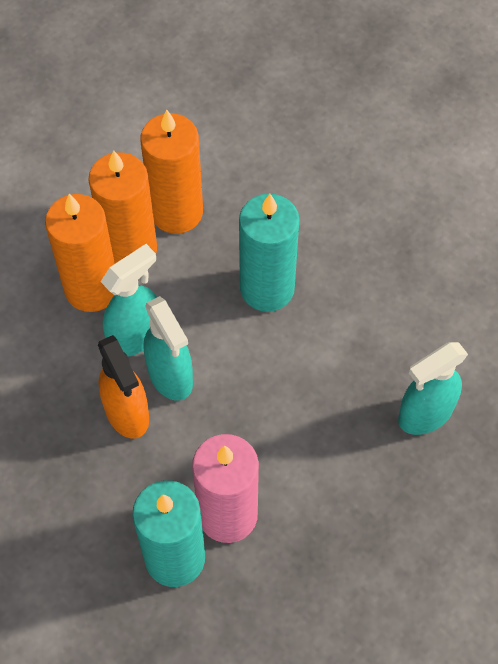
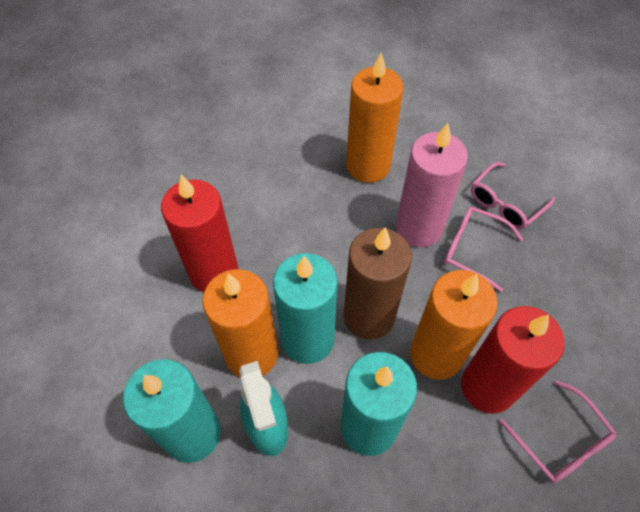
brown candle: none = 0 -> [344,227,412,340] = 1
orange spray bottle: [98,335,149,438] = 1 -> none = 0
pink glasses: none = 0 -> [444,207,523,292] [471,162,555,230] [499,380,617,483] = 3
red candle: none = 0 -> [161,175,238,292] [461,306,565,414] = 2
turquoise candle: [132,480,205,587] [239,194,299,312] = 2 -> [123,359,221,463] [273,253,338,364] [341,352,417,456] = 3
turquoise spray bottle: [101,244,157,357] [144,296,193,401] [398,342,468,435] = 3 -> [239,361,288,456] = 1

